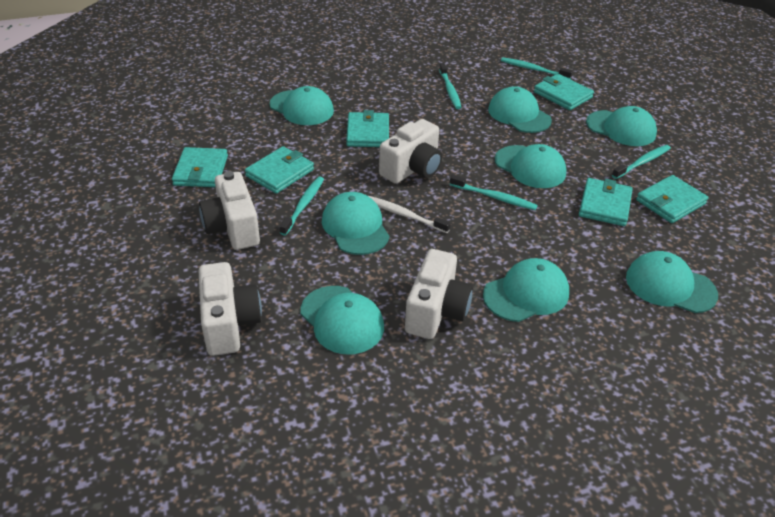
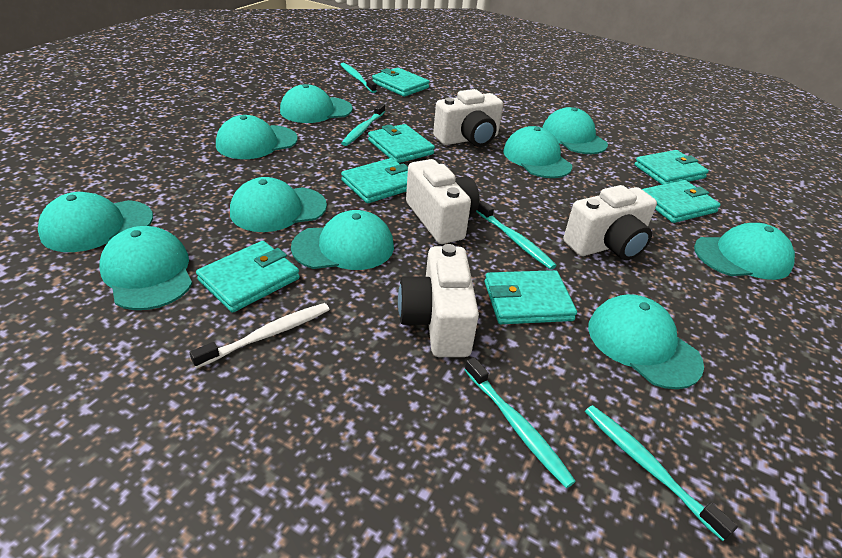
turquoise cap: [270,86,334,125] [300,286,384,354] [322,192,390,255] [483,258,569,322] [488,86,552,133] [495,144,566,188] [586,106,657,146] [626,251,718,313] = 8 -> [38,192,153,252] [99,226,192,310] [216,115,298,159] [230,177,327,232] [280,84,353,123] [291,210,394,270] [503,126,572,178] [542,107,608,154] [588,294,704,389] [694,223,795,280] = 10
turquoise wallet: [172,147,228,187] [245,146,314,194] [346,110,389,147] [534,74,594,110] [579,178,633,226] [636,175,708,223] = 6 -> [196,241,300,313] [341,158,408,204] [368,124,435,163] [372,67,430,97] [484,270,577,324] [634,150,709,185] [642,180,721,223] = 7

